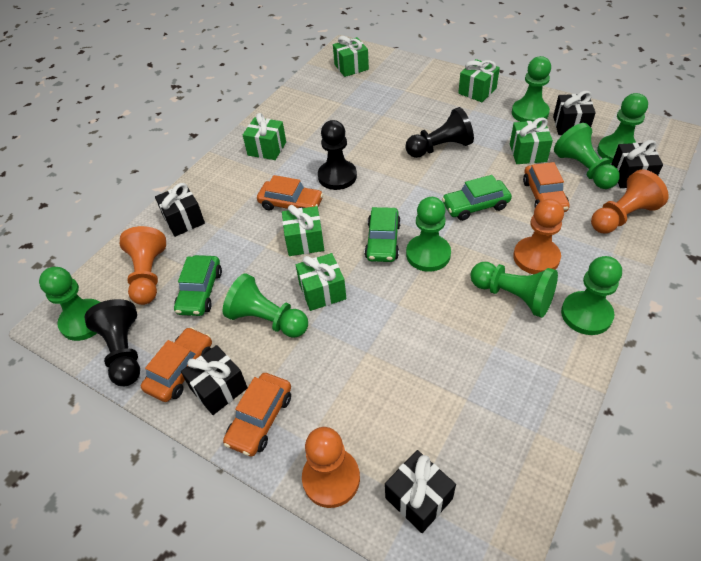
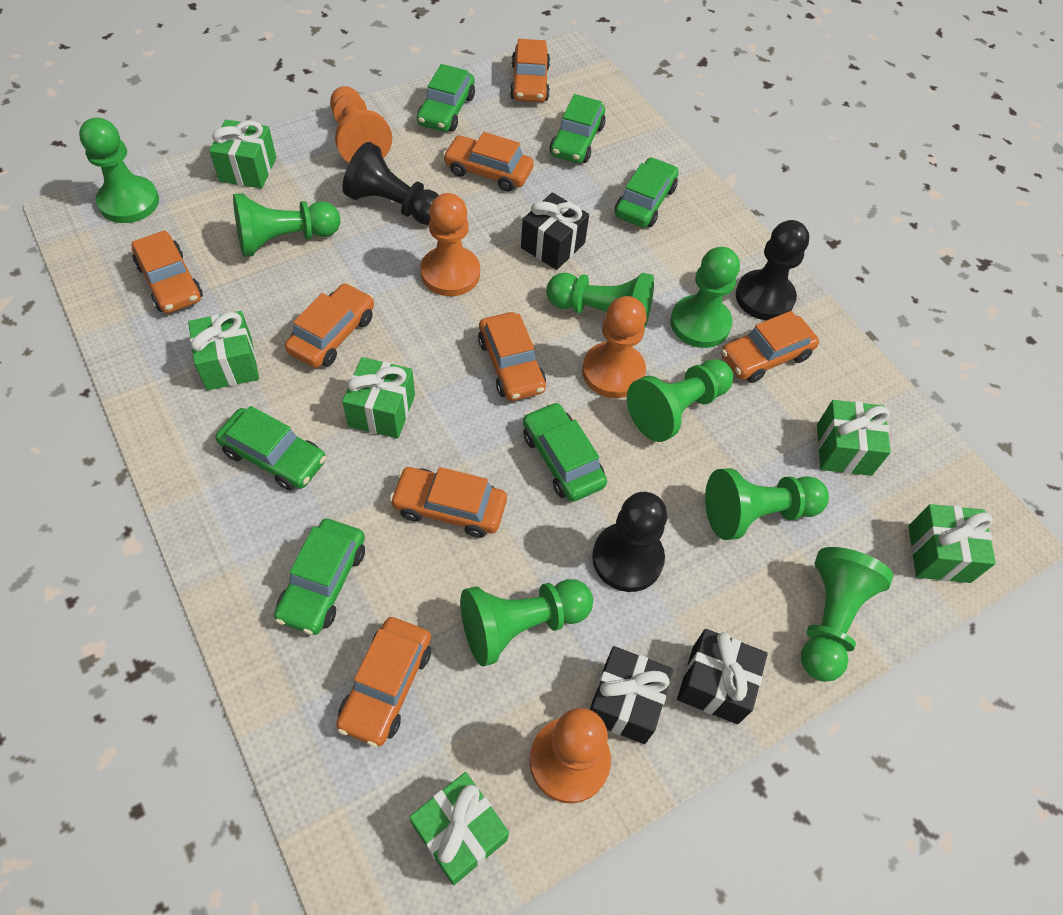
black gift: [155,183,205,237] [181,345,248,415] [385,450,456,533] [553,91,596,135] [611,140,663,188] = 5 -> [521,192,589,270] [590,646,673,744] [677,629,768,724] = 3
green car: [174,255,222,316] [365,207,401,262] [442,175,512,221] = 3 -> [215,406,326,491] [274,519,365,635] [417,64,475,132] [523,402,607,502] [550,94,606,163] [615,157,679,228] = 6
orange car: [141,327,212,402] [223,373,291,456] [257,175,323,211] [523,162,570,212] = 4 -> [131,230,203,313] [285,283,374,368] [336,617,431,747] [390,467,507,538] [443,132,534,192] [478,312,546,401] [510,39,550,102] [721,311,819,383] = 8

